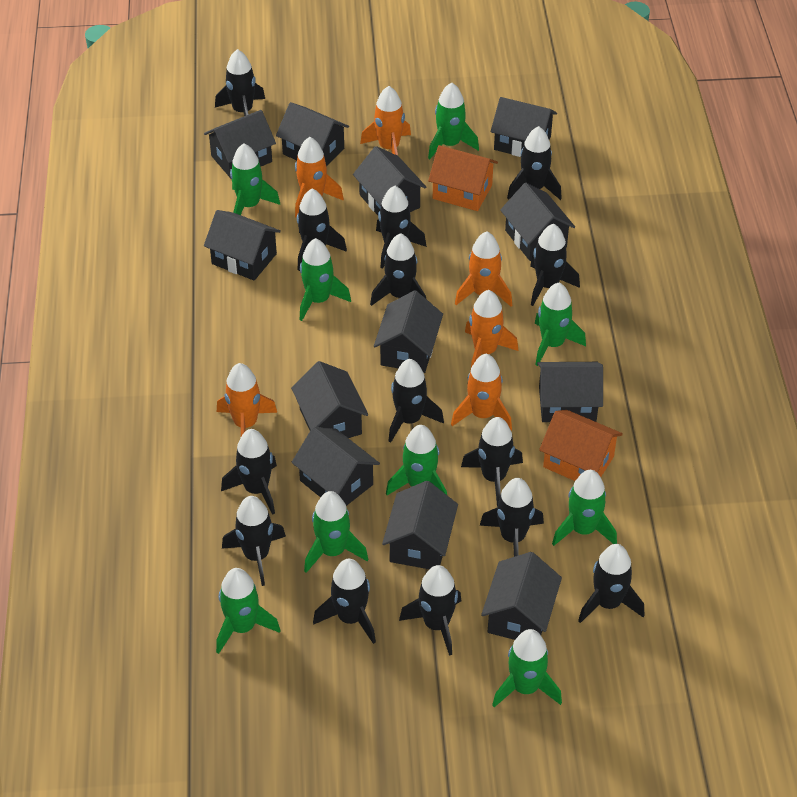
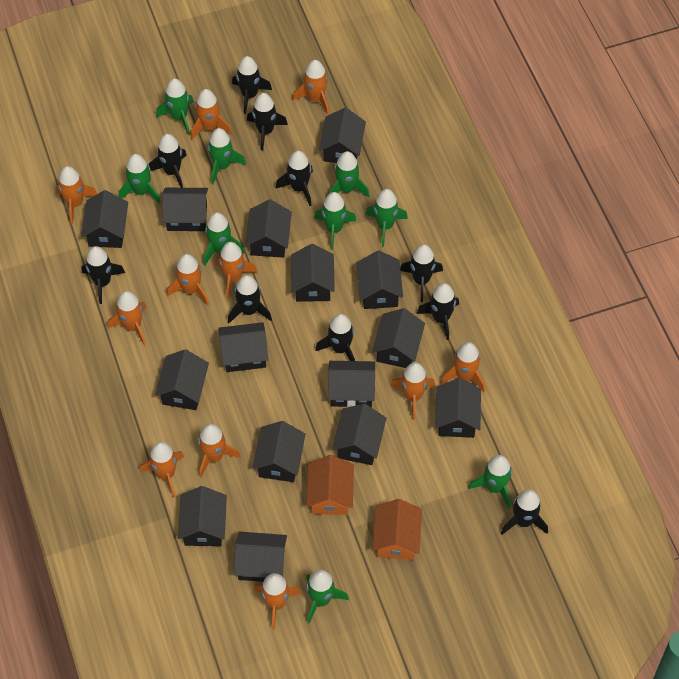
black house: [204,110,276,179] [204,210,281,280] [276,102,349,166] [291,361,368,438] [292,427,380,506] [353,146,427,215] [374,290,443,373] [382,481,458,569] [481,552,562,640] [491,97,557,157] [500,183,575,261] [537,362,603,422] = 12 -> [81,190,128,248] [155,349,209,410] [162,188,208,231] [178,486,227,546] [218,322,269,372] [234,532,287,582] [245,199,292,258] [253,421,305,482] [291,244,335,302] [319,108,366,163] [328,361,375,407] [332,404,386,465] [357,250,403,309] [372,308,425,368] [435,378,481,438] = 15
black rocket: [215,49,265,116] [221,429,277,515] [222,496,286,586] [297,189,347,271] [313,559,376,644] [370,233,426,306] [376,186,427,269] [388,359,444,443] [399,565,461,656] [461,417,523,506] [480,478,544,557] [507,126,562,200] [530,224,580,306] [578,544,644,623] = 14 -> [82,246,125,304] [149,134,187,188] [228,275,272,323] [232,56,272,114] [247,93,288,151] [275,150,313,206] [315,314,355,361] [400,244,443,302] [417,283,459,340] [501,489,548,535] = 10
orange rocket: [217,363,277,436] [295,137,344,218] [360,86,411,156] [451,354,512,431] [455,232,512,307] [465,290,519,367] = 6 -> [55,166,97,224] [108,291,147,345] [140,442,184,497] [167,254,209,306] [191,89,232,140] [198,424,241,478] [215,242,257,299] [254,573,302,630] [293,60,329,115] [390,362,435,420] [440,342,485,392] = 11

